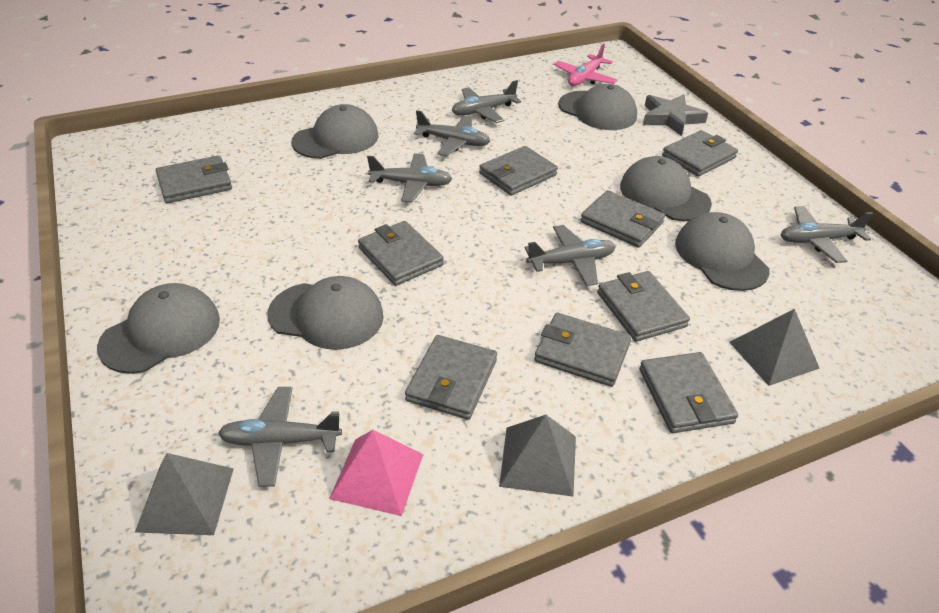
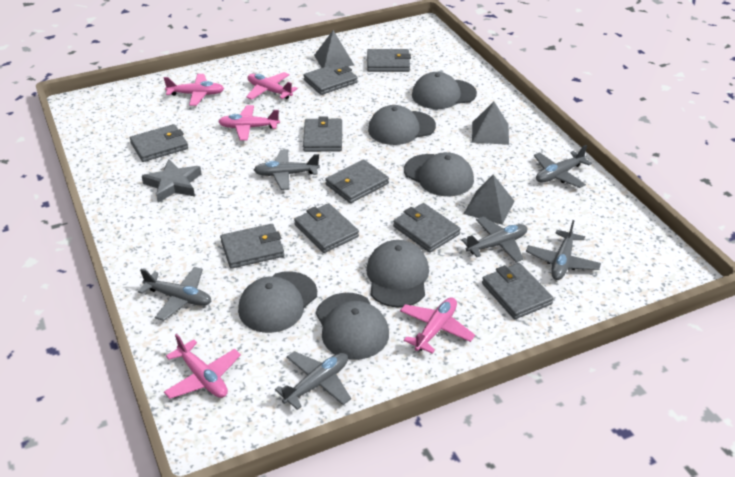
pink plane: [554,44,618,86] = 1 -> [164,74,224,106] [164,334,241,399] [218,105,280,141] [246,72,298,100] [400,297,475,354] = 5
pink pyramid: [329,430,423,516] = 1 -> none = 0

